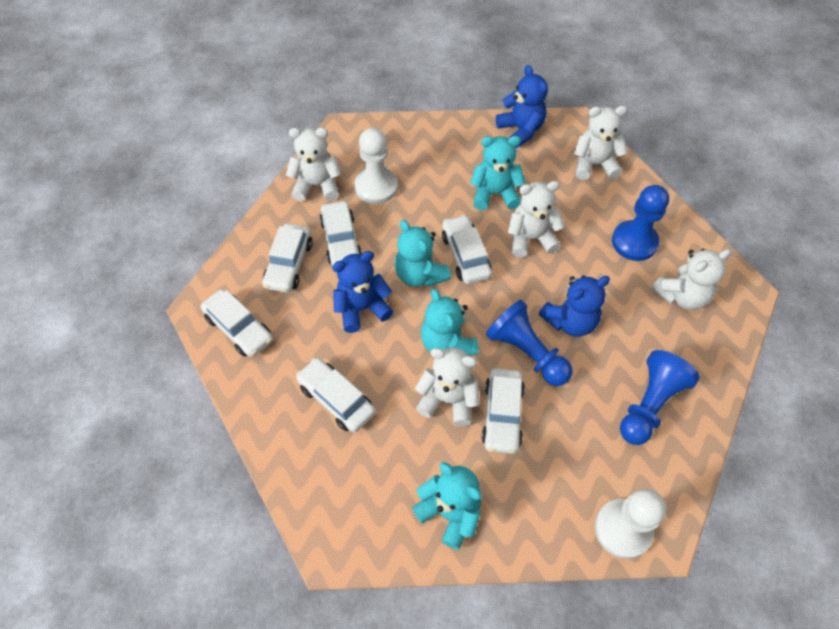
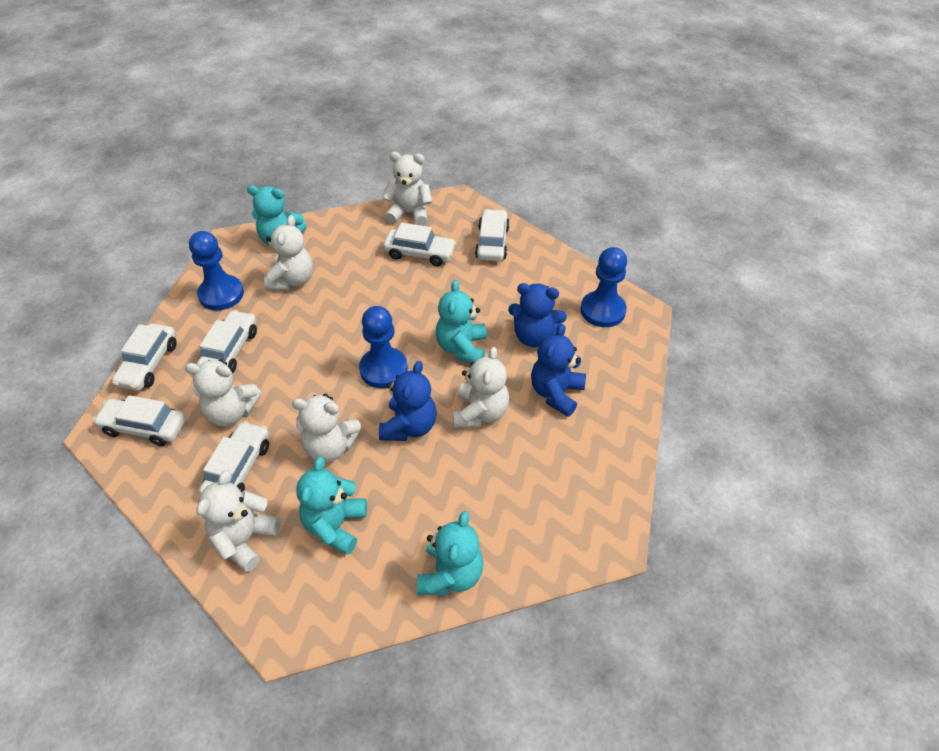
white pawn: [355,128,398,204] [595,489,666,559] = 2 -> none = 0
white teddy bear: [286,127,341,201] [415,347,480,426] [508,181,565,258] [574,106,628,180] [651,249,732,310] = 5 -> [185,359,262,426] [196,470,281,572] [264,215,313,291] [292,394,362,462] [382,152,432,226] [453,347,509,428] = 6

